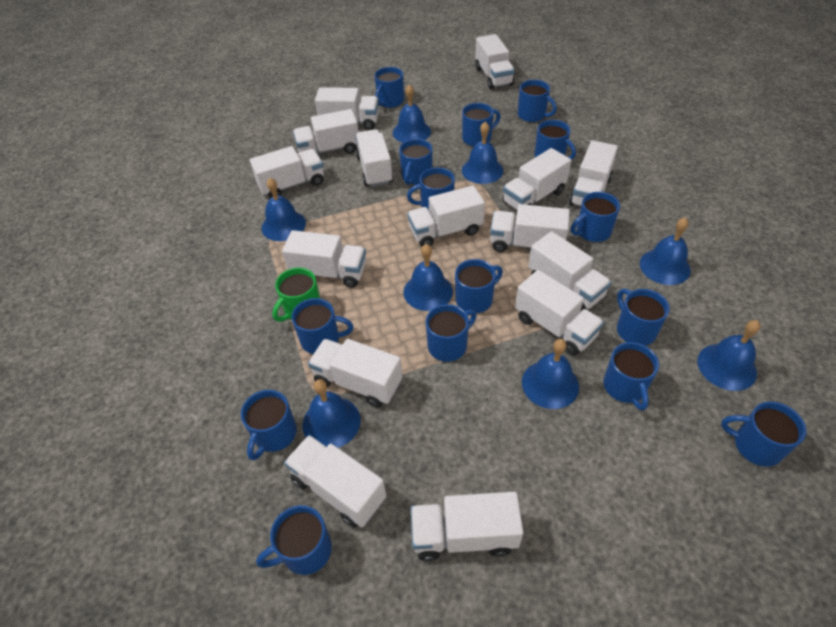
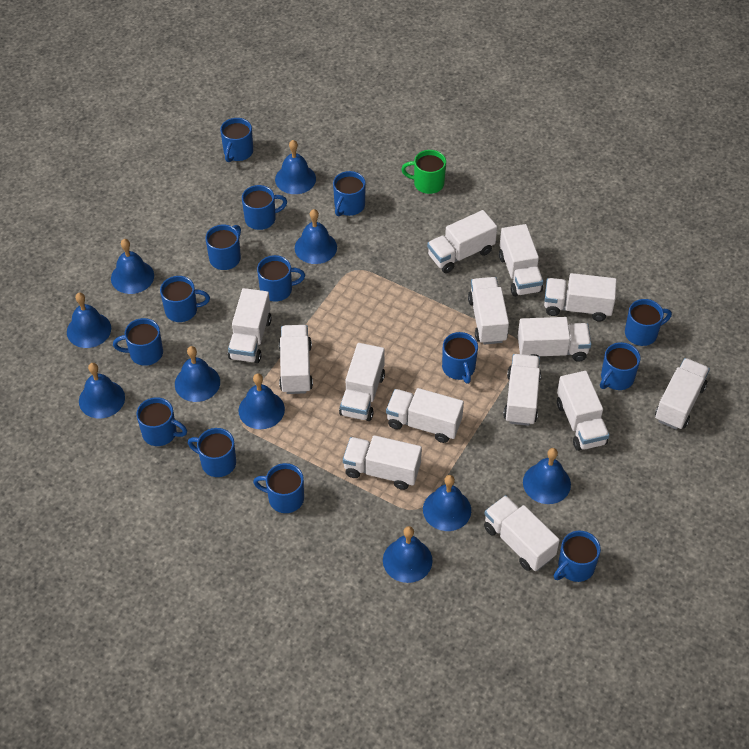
blue bell: [261,178,306,241] [302,379,361,448] [393,84,431,143] [403,244,453,311] [462,122,503,184] [522,339,579,409] [640,217,691,285] [697,320,760,391] = 8 -> [67,293,111,348] [79,363,125,418] [111,239,154,294] [175,346,220,402] [238,373,285,429] [275,140,316,194] [295,209,337,264] [383,526,433,583] [423,475,471,531] [523,448,571,504] = 10
blue mug: [241,390,297,460] [256,505,332,575] [292,298,353,354] [374,67,404,108] [399,139,432,185] [407,167,455,210] [426,304,476,362] [455,259,503,313] [462,103,501,146] [518,80,557,122] [535,120,576,160] [571,192,620,242] [603,342,659,411] [617,289,670,346] [721,401,807,467] = 15 -> [113,318,163,366] [136,397,187,446] [160,276,210,322] [188,428,236,477] [205,224,241,270] [220,118,253,162] [242,185,287,230] [253,463,304,513] [257,255,305,302] [333,171,366,216] [442,332,478,384] [554,531,601,582] [600,342,641,390] [625,299,672,346] = 14
white truck: [250,146,324,198] [282,230,366,288] [284,435,386,527] [293,109,359,154] [308,339,402,407] [315,87,379,130] [355,129,394,187] [407,185,485,247] [411,492,523,561] [475,34,515,89] [490,204,570,252] [503,148,571,210] [515,270,604,356] [528,231,611,310] [569,140,618,207] = 15 -> [228,288,272,363] [279,325,313,394] [339,343,385,421] [343,435,422,490] [386,388,464,443] [427,210,497,273] [468,277,509,345] [484,495,560,571] [499,224,543,297] [503,354,541,426] [518,317,591,362] [544,273,617,321] [557,371,609,451] [655,358,710,430] = 14

